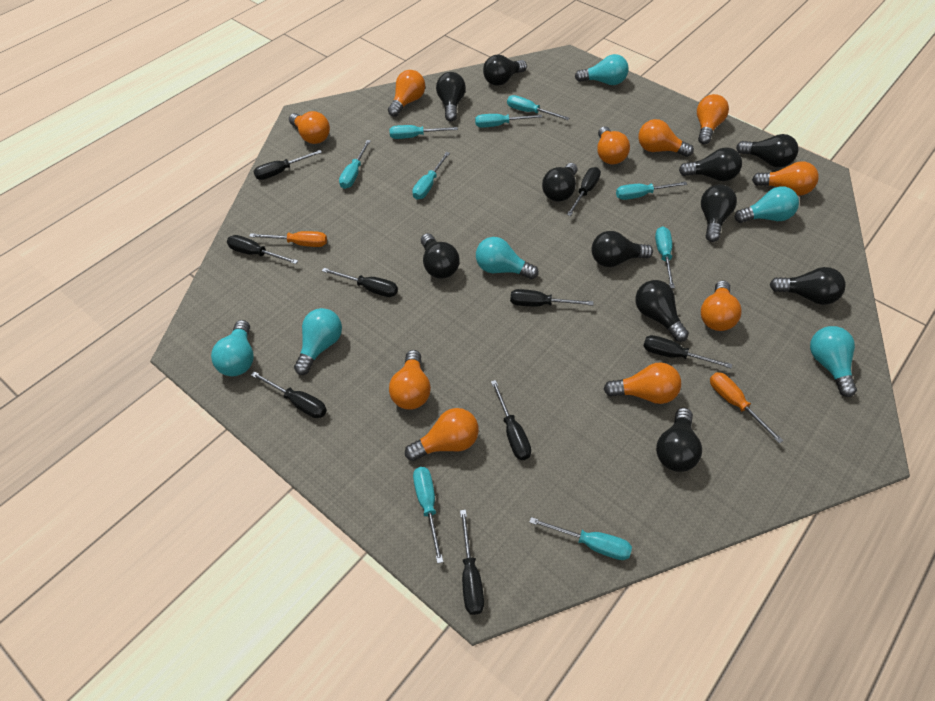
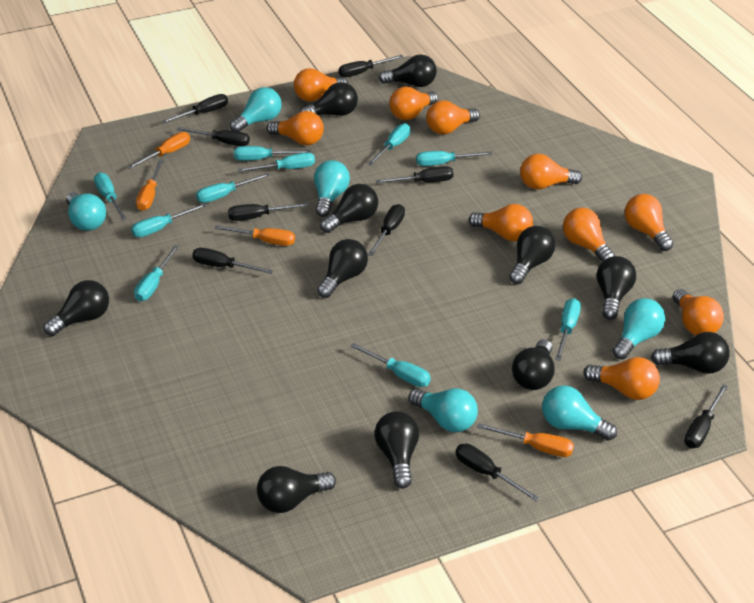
orange screwdriver: [249,231,327,247] [710,372,783,444] = 2 -> [127,132,190,169] [136,160,163,211] [214,225,295,246] [477,423,574,457] = 4
turquoise screwdriver: [339,140,371,189] [389,125,458,139] [412,152,450,199] [413,467,443,564] [475,114,542,128] [507,95,569,120] [529,517,632,560] [616,181,687,200] [655,227,675,288] = 9 -> [94,172,127,220] [131,203,207,237] [134,245,179,301] [196,173,270,203] [234,146,311,161] [238,152,315,172] [350,343,431,387] [368,123,410,166] [416,151,492,166] [555,298,581,361] = 10

